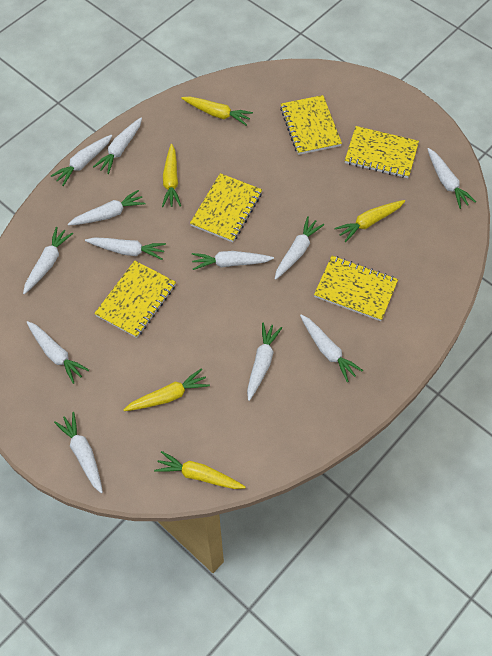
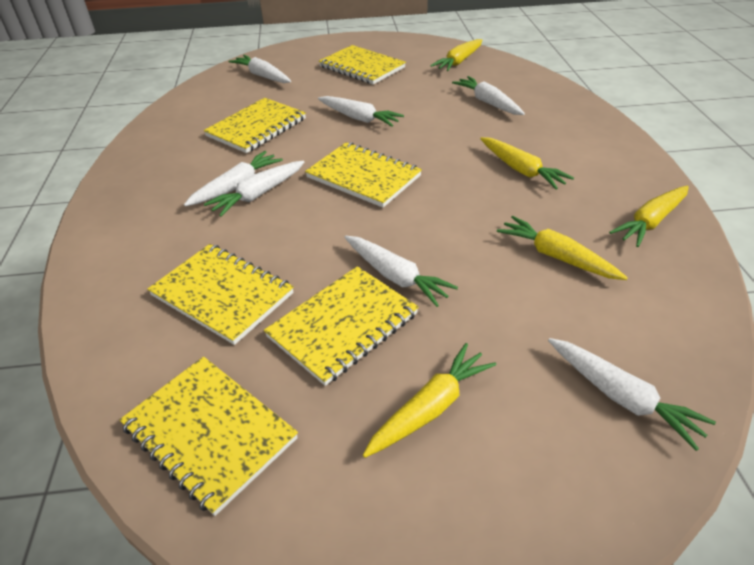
white carrot: [23,227,73,294] [26,321,89,384] [51,135,113,186] [54,412,103,494] [68,190,146,226] [85,237,166,260] [93,118,142,174] [192,251,274,270] [247,322,282,401] [275,216,324,280] [300,315,363,382] [428,148,476,209] = 12 -> [184,151,283,206] [204,161,304,217] [229,55,291,83] [318,96,404,127] [344,235,458,307] [452,76,525,115] [548,338,716,451] = 7
yellow notebook: [94,261,176,338] [190,173,262,242] [280,95,342,155] [314,256,398,321] [345,126,419,178] = 5 -> [119,357,298,516] [147,244,294,345] [204,98,306,153] [264,266,419,386] [305,142,422,208] [319,45,406,84] = 6

